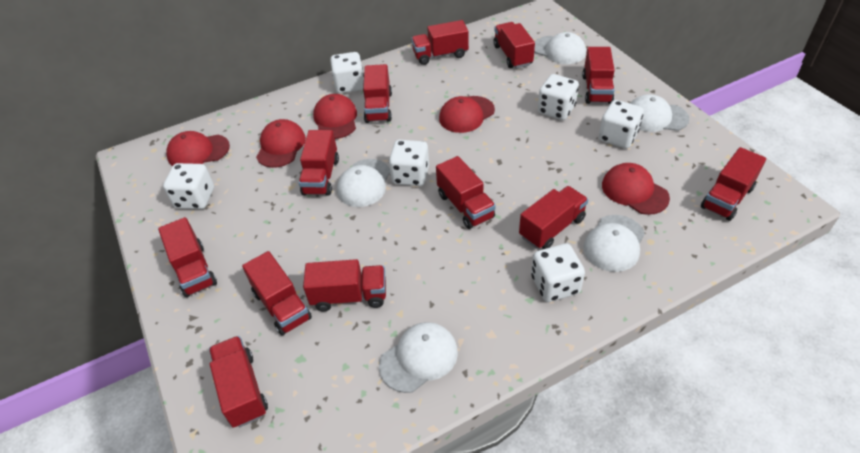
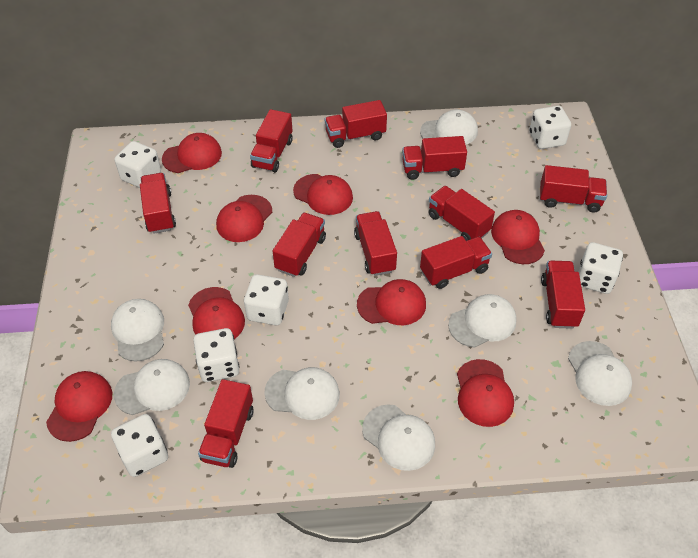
red cap: [166,131,230,166] [256,119,306,168] [313,94,357,139] [439,96,495,133] [602,163,670,215] = 5 -> [46,371,112,442] [162,133,222,173] [188,287,245,339] [216,195,272,242] [293,174,353,215] [357,279,426,325] [457,359,514,427] [491,210,545,264] = 8
red truck: [158,217,217,297] [209,336,268,428] [242,251,312,335] [299,130,339,196] [303,259,386,311] [363,64,392,123] [411,20,469,65] [436,156,496,229] [493,22,535,68] [519,186,588,249] [582,47,615,104] [701,147,766,221] = 12 -> [140,173,176,234] [198,379,254,468] [250,109,293,172] [273,213,326,277] [325,100,387,148] [354,211,397,276] [402,136,467,180] [420,236,492,289] [428,186,495,241] [540,165,607,213] [541,261,585,329] = 11
white cap: [337,159,390,207] [379,322,458,393] [534,32,586,64] [583,215,645,272] [630,95,689,132] = 5 -> [111,299,164,361] [114,359,190,415] [264,367,340,420] [362,404,435,471] [420,109,478,145] [448,294,517,347] [568,341,632,406] = 7

